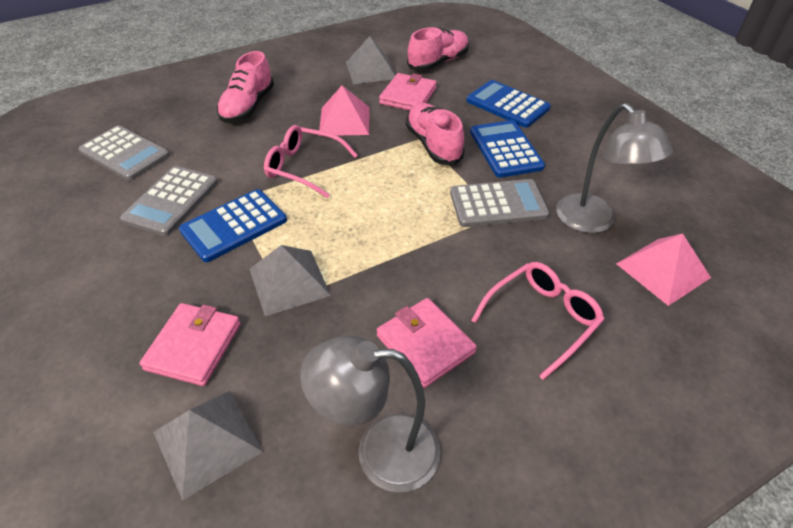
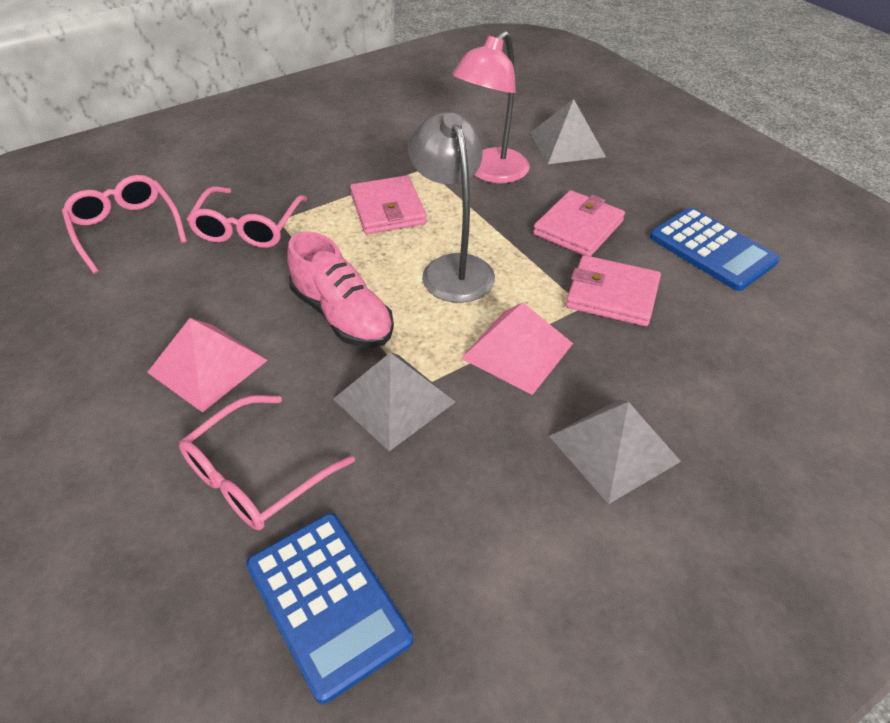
blue calculator: [179,189,287,262] [467,80,551,128] [470,120,545,178] = 3 -> [246,513,413,704] [650,207,780,291] = 2
grey calculator: [79,125,170,181] [120,166,218,236] [450,179,549,227] = 3 -> none = 0
grey lamp: [300,335,441,493] [556,103,673,233] = 2 -> [408,112,495,303] = 1
pink glasses: [264,125,358,198] [471,262,605,380] = 2 -> [62,175,187,274] [179,395,355,530] [187,187,307,248] = 3
pink lamp: none = 0 -> [452,31,530,183] = 1
pink shoe: [217,51,274,123] [406,103,465,165] [407,27,469,71] = 3 -> [287,232,394,348] = 1

